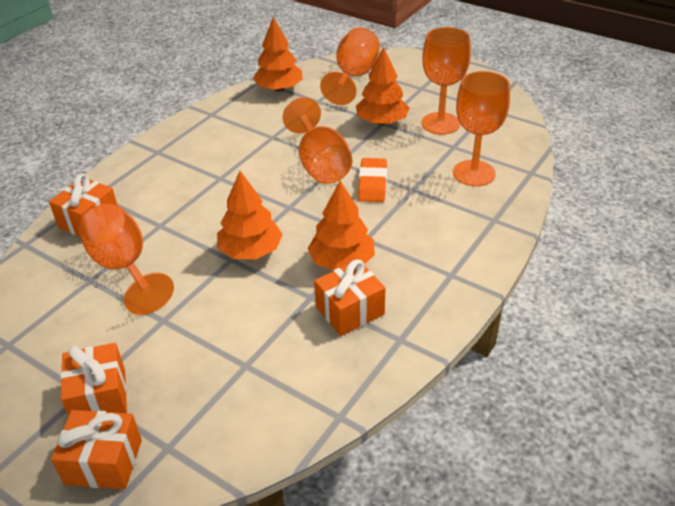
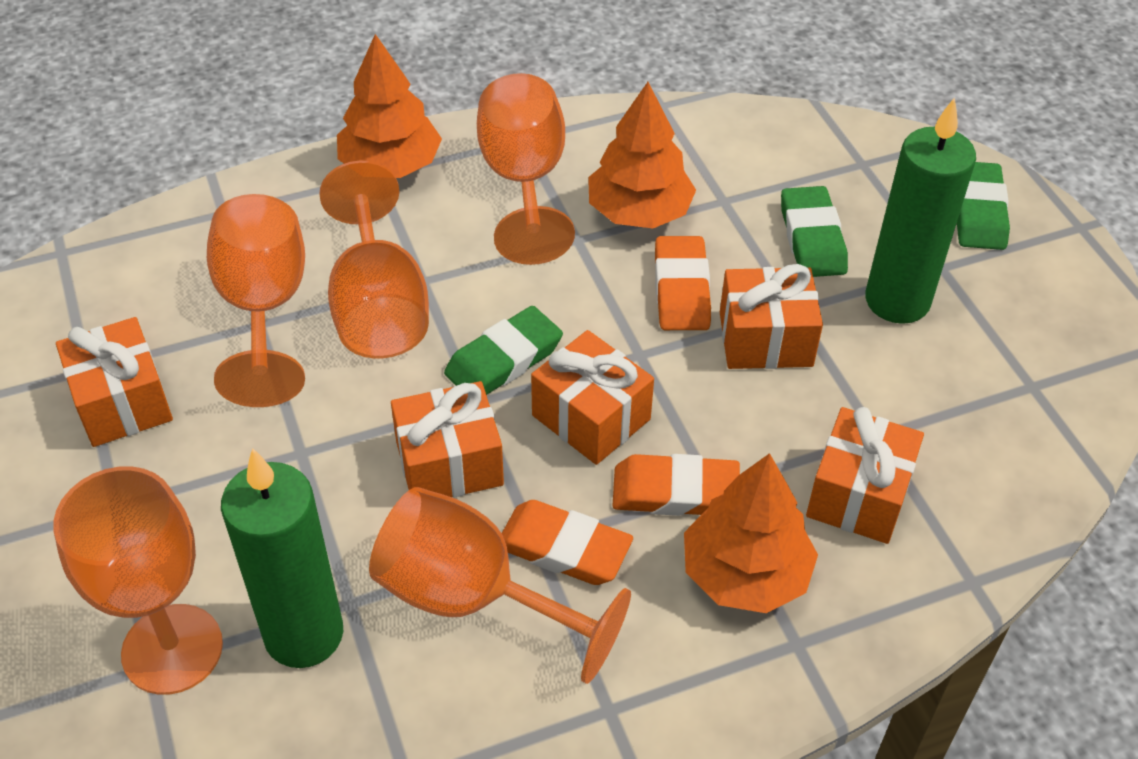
green candle: none = 0 -> [221,448,343,668] [865,97,976,324] = 2
green eraser: none = 0 -> [444,306,563,395] [781,186,848,277] [957,162,1010,250] = 3
orange eraser: [358,158,387,202] = 1 -> [502,500,633,585] [612,454,740,516] [655,236,711,330] = 3
orange gift: [49,174,117,237] [51,410,142,489] [60,343,127,416] [314,260,385,336] = 4 -> [56,317,173,447] [391,381,504,498] [531,330,654,465] [720,264,823,369] [806,407,924,544] = 5
orange tree: [217,171,283,259] [253,17,303,92] [308,181,375,271] [356,47,409,125] = 4 -> [337,34,442,178] [588,82,696,228] [684,453,818,613] = 3

